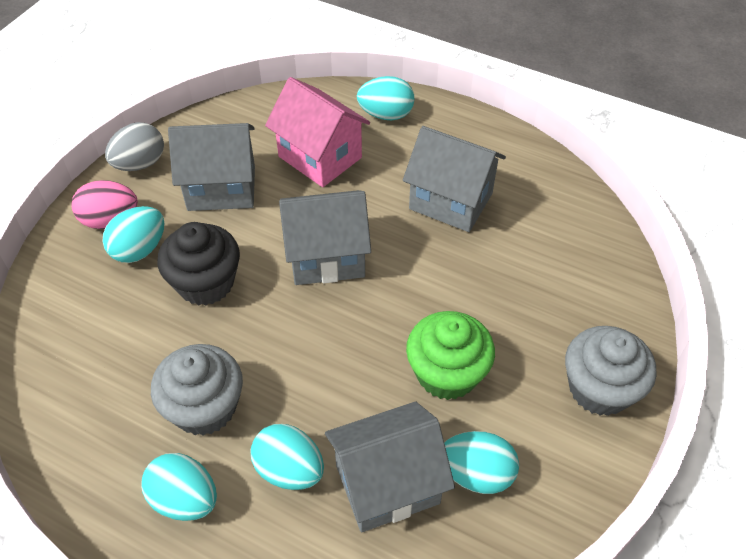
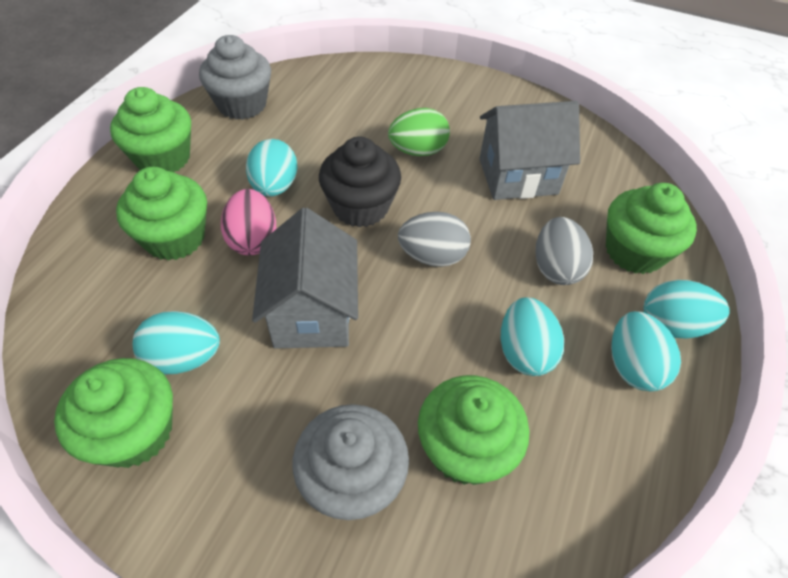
green cupcake: [406,311,495,400] = 1 -> [54,358,173,468] [110,87,191,172] [116,167,207,261] [418,375,529,485] [606,183,697,274] = 5
green egg: none = 0 -> [388,108,450,156] = 1
grey egg: [105,122,164,171] = 1 -> [398,212,471,267] [536,217,593,285] = 2
grey house: [168,123,255,211] [279,190,371,285] [325,402,455,532] [403,126,506,232] = 4 -> [252,208,358,348] [480,101,580,200] = 2
pink house: [265,77,370,187] = 1 -> none = 0

